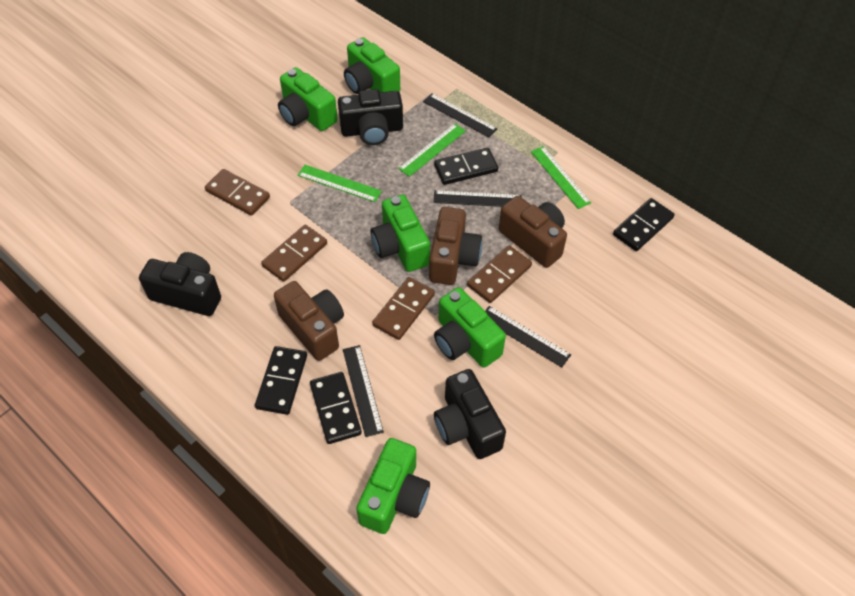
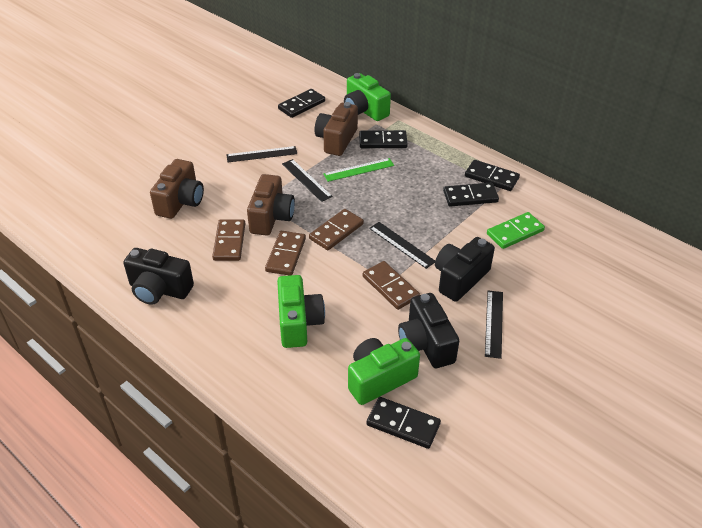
black domino: [255,346,307,415] [310,372,362,444] [434,148,498,185] [613,198,675,251] = 4 -> [278,89,325,118] [359,130,408,148] [366,397,441,449] [443,183,499,207] [465,160,520,191] = 5
green camera: [278,67,338,131] [344,37,400,94] [357,438,430,534] [370,195,430,272] [434,287,506,368] = 5 -> [277,275,325,348] [344,73,391,121] [348,338,420,405] = 3
green domino: none = 0 -> [487,212,545,249] = 1
green ruler: [298,165,382,202] [398,123,466,177] [531,146,591,209] = 3 -> [323,158,394,182] = 1

